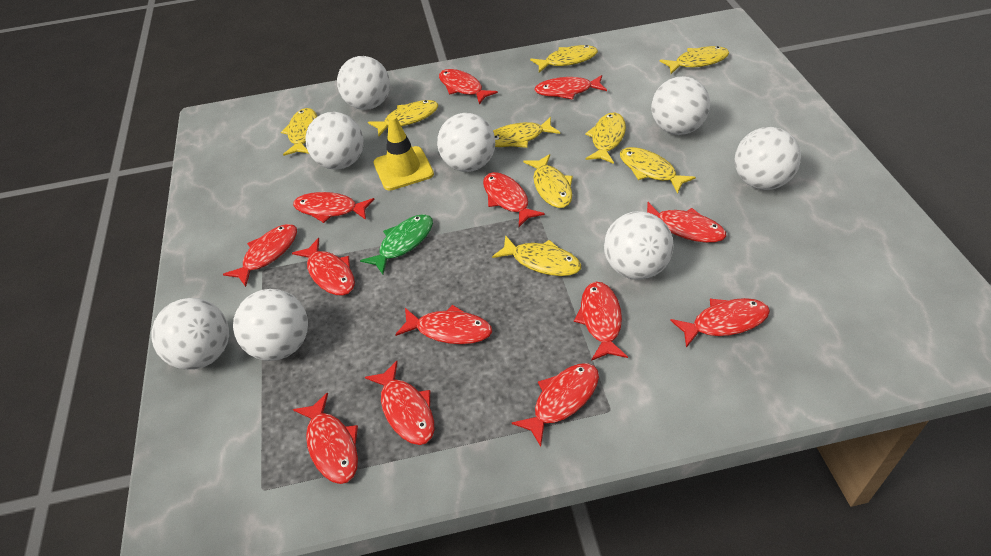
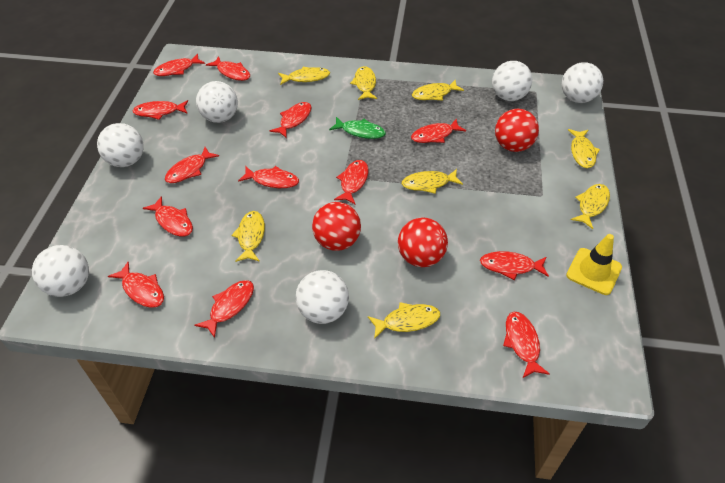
red ball: none = 0 -> [312,202,361,251] [398,218,448,267] [495,109,539,152] = 3
white ball: [151,298,229,370] [233,289,308,361] [305,112,364,170] [337,56,390,110] [437,113,495,172] [604,211,674,280] [651,76,710,135] [735,127,801,190] = 8 -> [32,245,89,297] [97,123,143,167] [196,81,238,123] [296,270,349,324] [492,61,532,101] [562,62,603,103] = 6
yellow fish: [281,108,317,156] [368,100,438,136] [492,235,581,276] [493,117,560,148] [523,154,573,208] [530,45,598,73] [585,112,626,164] [620,147,696,194] [660,46,729,74] = 9 -> [231,211,265,262] [278,67,330,85] [350,66,377,100] [368,302,440,339] [402,169,463,194] [412,80,464,101] [568,129,600,168] [571,184,610,229] = 8

